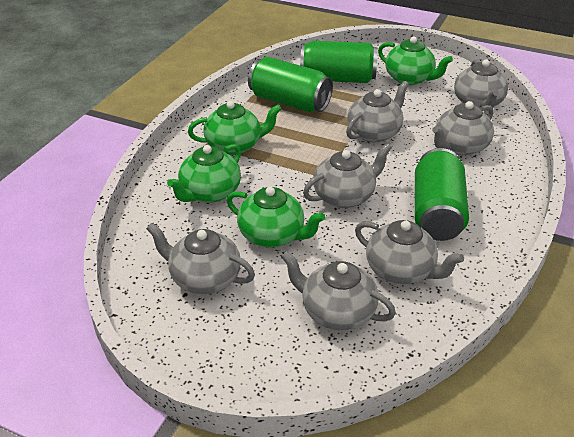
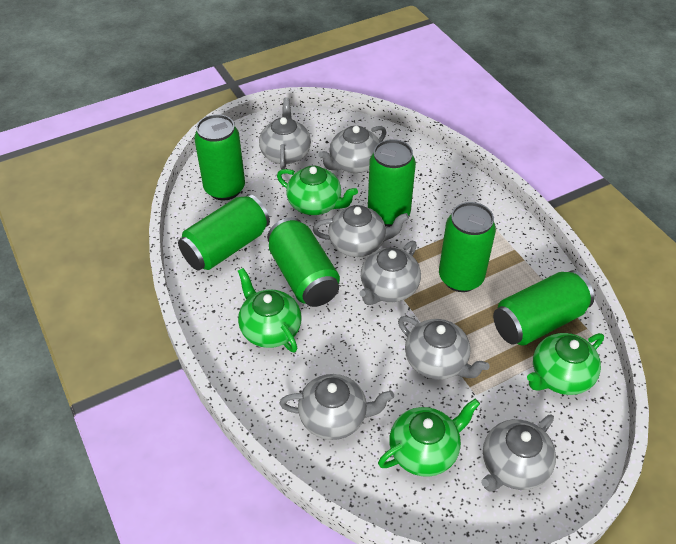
green can: [248,57,333,112] [300,41,378,83] [415,148,469,241] = 3 -> [178,194,270,271] [194,114,245,201] [267,217,340,307] [368,139,416,227] [439,202,496,292] [493,270,594,346] = 6

